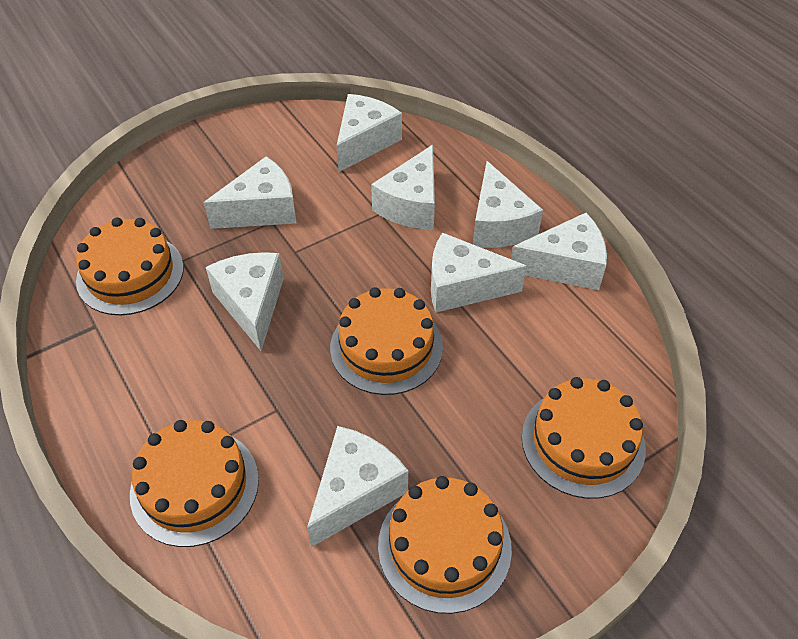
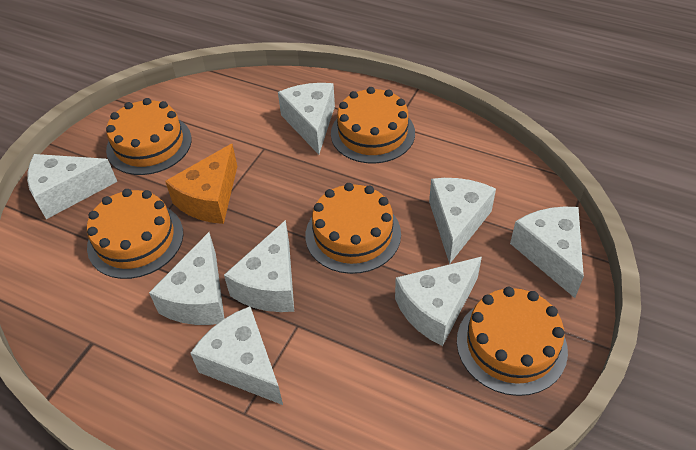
orange cheese: none = 0 -> [165,144,237,224] = 1

